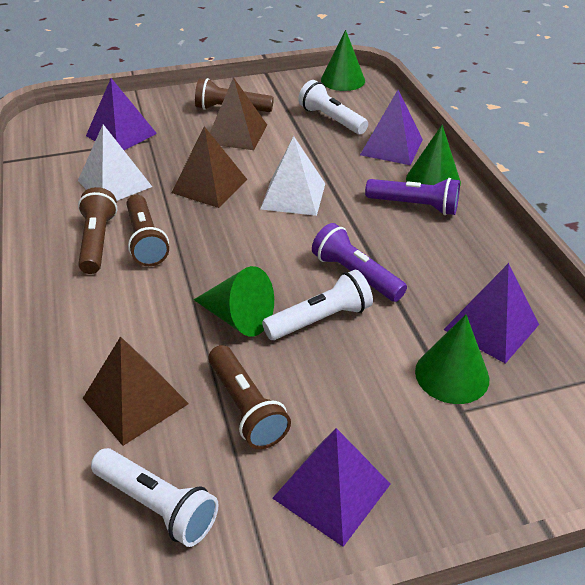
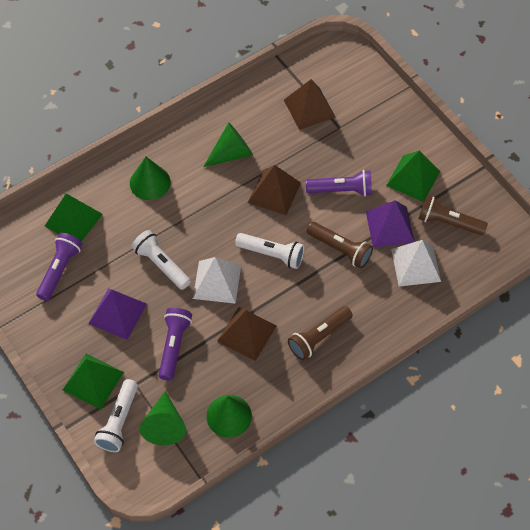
brown flashlight: [78,187,117,274] [126,195,169,266] [195,78,274,112] [208,345,291,449] = 4 -> [288,306,353,360] [307,222,373,269] [418,196,488,235] = 3
green pyramid: none = 0 -> [45,193,103,242] [63,354,124,409] [386,151,440,202] = 3
purple flashlight: [312,223,407,302] [365,178,460,215] = 2 -> [36,233,82,301] [159,308,192,380] [306,170,372,196] = 3
purple pyramid: [86,78,157,150] [272,428,390,547] [360,90,423,165] [443,263,539,364] = 4 -> [88,288,147,340] [366,200,414,248] = 2

